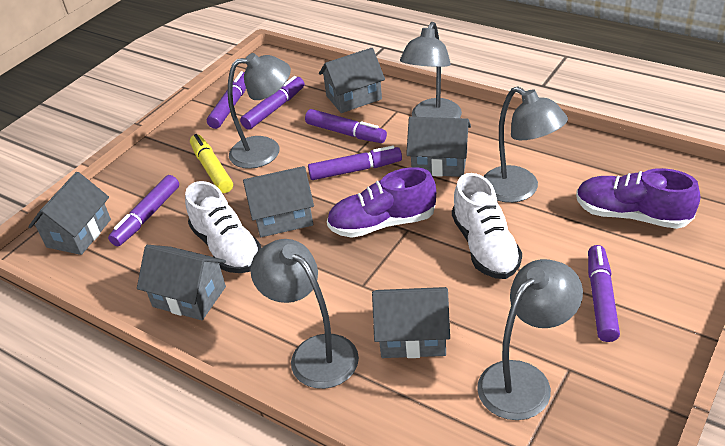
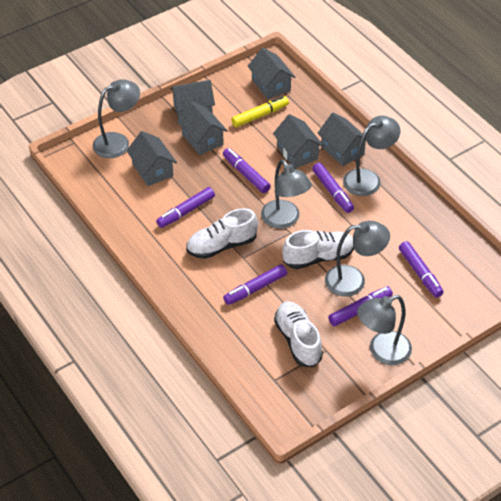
purple shoe: [327,167,436,238] [576,168,700,229] = 2 -> none = 0
white shoe: [185,181,261,273] [452,173,522,279] = 2 -> [186,208,258,259] [274,301,323,367] [282,230,354,269] = 3

